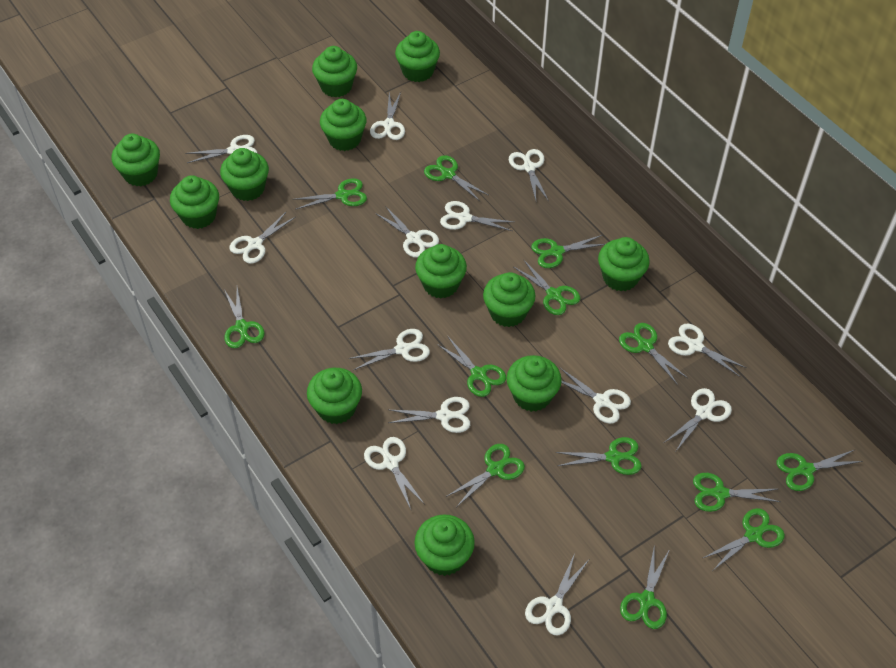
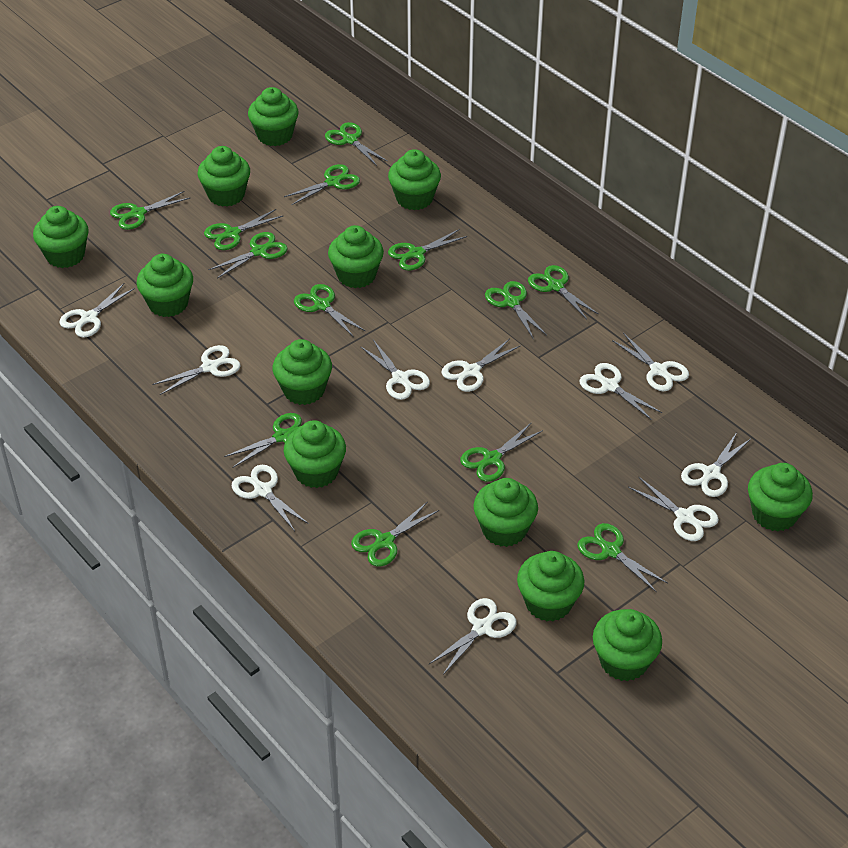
white scissors: [185,135,258,163] [229,211,296,264] [349,329,430,370] [364,437,424,510] [370,92,405,140] [375,206,439,258] [388,397,470,433] [440,201,514,231] [509,149,549,201] [525,553,589,636] [560,368,631,424] [664,388,732,451] [668,324,747,377] = 13 -> [59,283,135,338] [152,345,240,395] [232,465,309,531] [360,340,430,400] [429,598,516,675] [441,339,521,392] [579,363,662,420] [612,333,689,391] [628,477,719,541] [681,432,751,497] = 10

